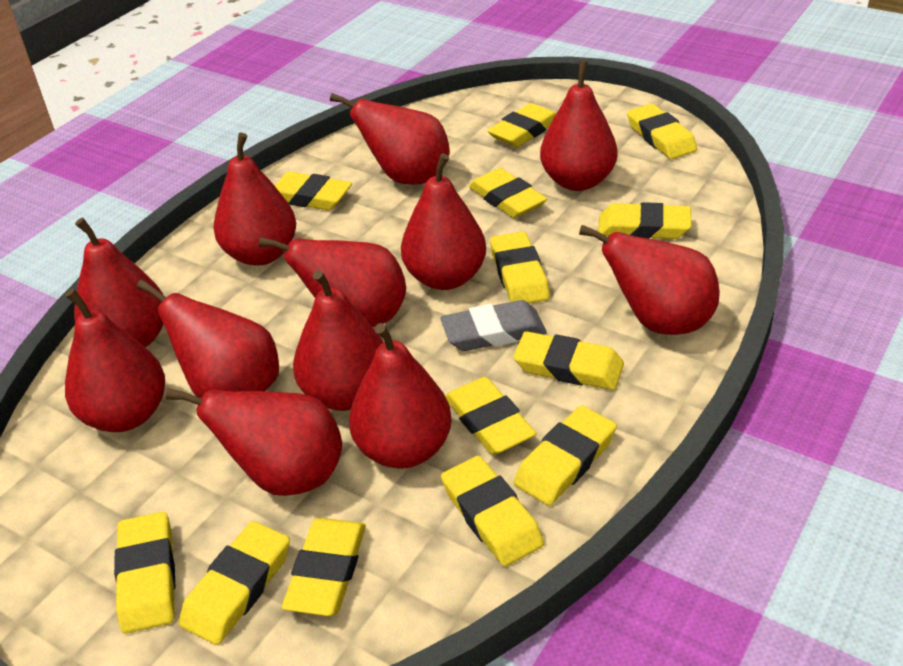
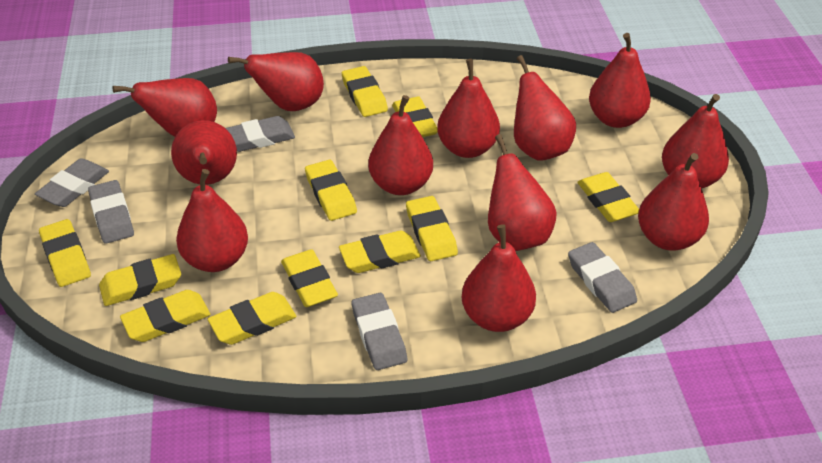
grey eraser: [440,300,547,351] = 1 -> [35,158,109,207] [88,180,134,244] [225,116,295,152] [352,293,407,370] [568,242,637,313] = 5
yellow eraser: [114,512,175,634] [179,521,290,645] [275,172,352,210] [282,518,366,616] [441,456,544,567] [445,377,537,455] [469,168,547,218] [487,103,556,147] [490,231,550,303] [513,331,624,390] [514,405,617,506] [598,202,691,239] [627,104,697,159] = 13 -> [39,219,91,287] [99,254,181,306] [120,290,210,342] [208,292,297,345] [281,249,338,307] [305,160,357,221] [339,230,421,273] [342,66,388,117] [392,96,438,137] [406,196,458,261] [577,172,639,222] = 11

